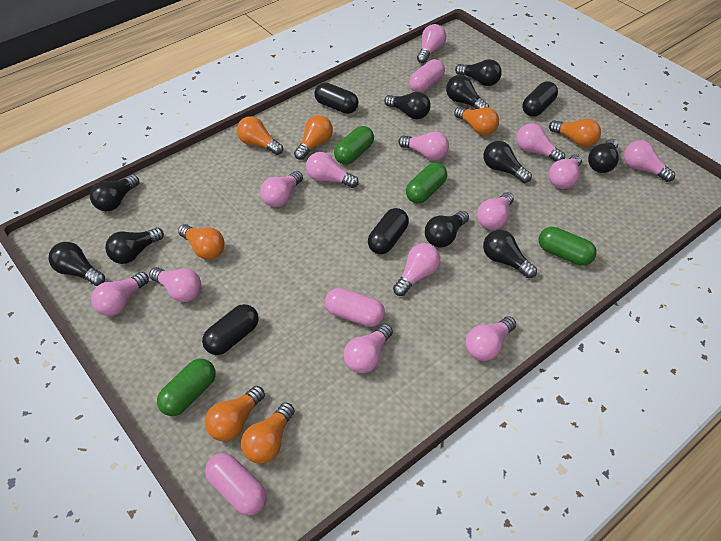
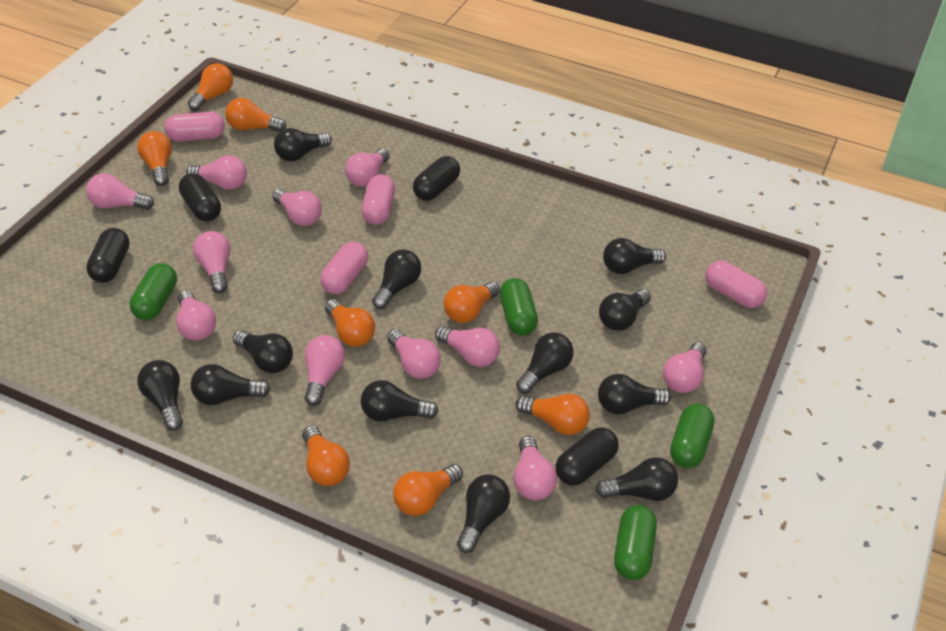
black light bulb: [48,242,105,286] [90,175,139,212] [105,227,164,264] [384,92,431,119] [425,211,469,247] [446,75,489,109] [455,59,502,86] [483,141,532,183] [483,230,537,278] [588,139,619,173] = 10 -> [137,360,183,431] [191,364,271,405] [233,330,293,373] [274,128,332,161] [361,380,439,422] [372,249,421,309] [457,474,510,553] [516,332,574,394] [595,457,678,501] [598,374,671,415] [599,289,651,331] [603,238,666,274] = 12
orange light bulb: [178,224,225,260] [205,386,265,441] [237,116,283,155] [241,402,295,464] [294,115,333,160] [454,107,499,135] [549,119,601,147] = 7 -> [137,131,172,186] [188,63,233,111] [225,98,287,132] [302,425,350,486] [325,299,375,347] [393,464,463,516] [444,282,500,323] [515,394,590,435] = 8
pink capsule: [205,453,267,515] [325,288,385,327] [409,59,445,93] = 3 -> [164,112,225,142] [320,241,368,294] [362,174,395,225] [705,261,767,308] = 4
pink light bulb: [91,272,149,316] [149,267,202,302] [260,171,303,207] [306,152,359,188] [344,324,393,373] [393,243,440,296] [398,131,449,160] [417,24,446,63] [466,316,516,361] [477,192,514,230] [516,123,565,161] [549,154,582,189] [624,140,675,182] = 13 -> [86,173,154,210] [176,290,216,340] [186,155,247,190] [193,231,231,293] [272,188,322,226] [305,335,345,406] [345,149,390,186] [387,329,441,379] [435,326,500,367] [513,436,557,500] [663,342,707,393] = 11

